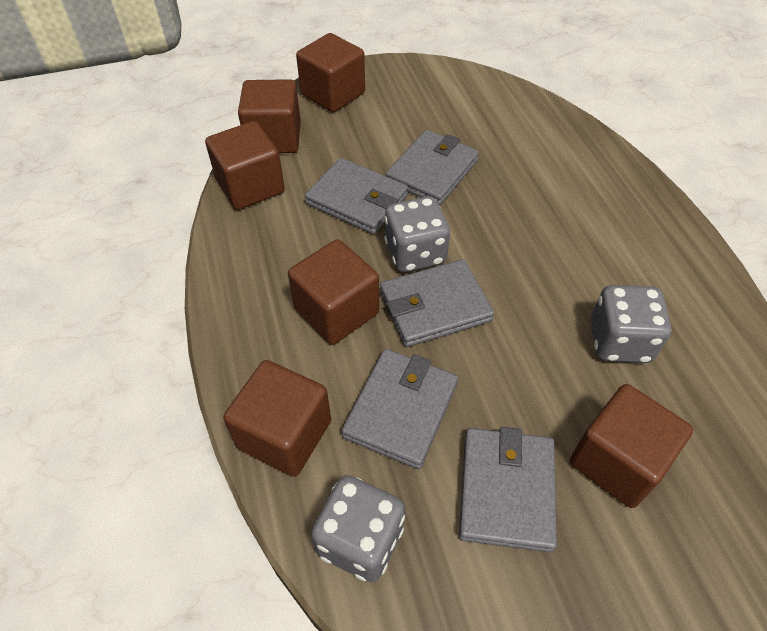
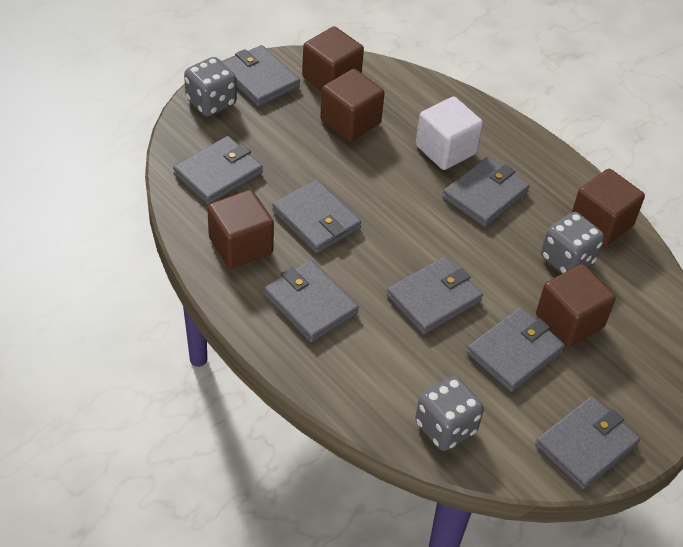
brown cube: [205,121,285,210] [224,360,331,477] [238,79,301,153] [288,239,379,345] [296,33,365,112] [570,384,693,508] = 6 -> [207,190,274,269] [302,26,364,91] [320,69,385,142] [536,264,616,347] [572,169,645,246] = 5
grey wallet: [305,158,408,234] [342,349,458,469] [380,259,494,347] [385,130,479,206] [459,427,557,552] = 5 -> [173,136,263,205] [223,45,300,107] [264,260,359,343] [272,179,361,254] [386,257,483,334] [442,157,530,227] [467,307,565,392] [535,396,640,490] = 8
white cube: none = 0 -> [416,97,483,170] = 1

